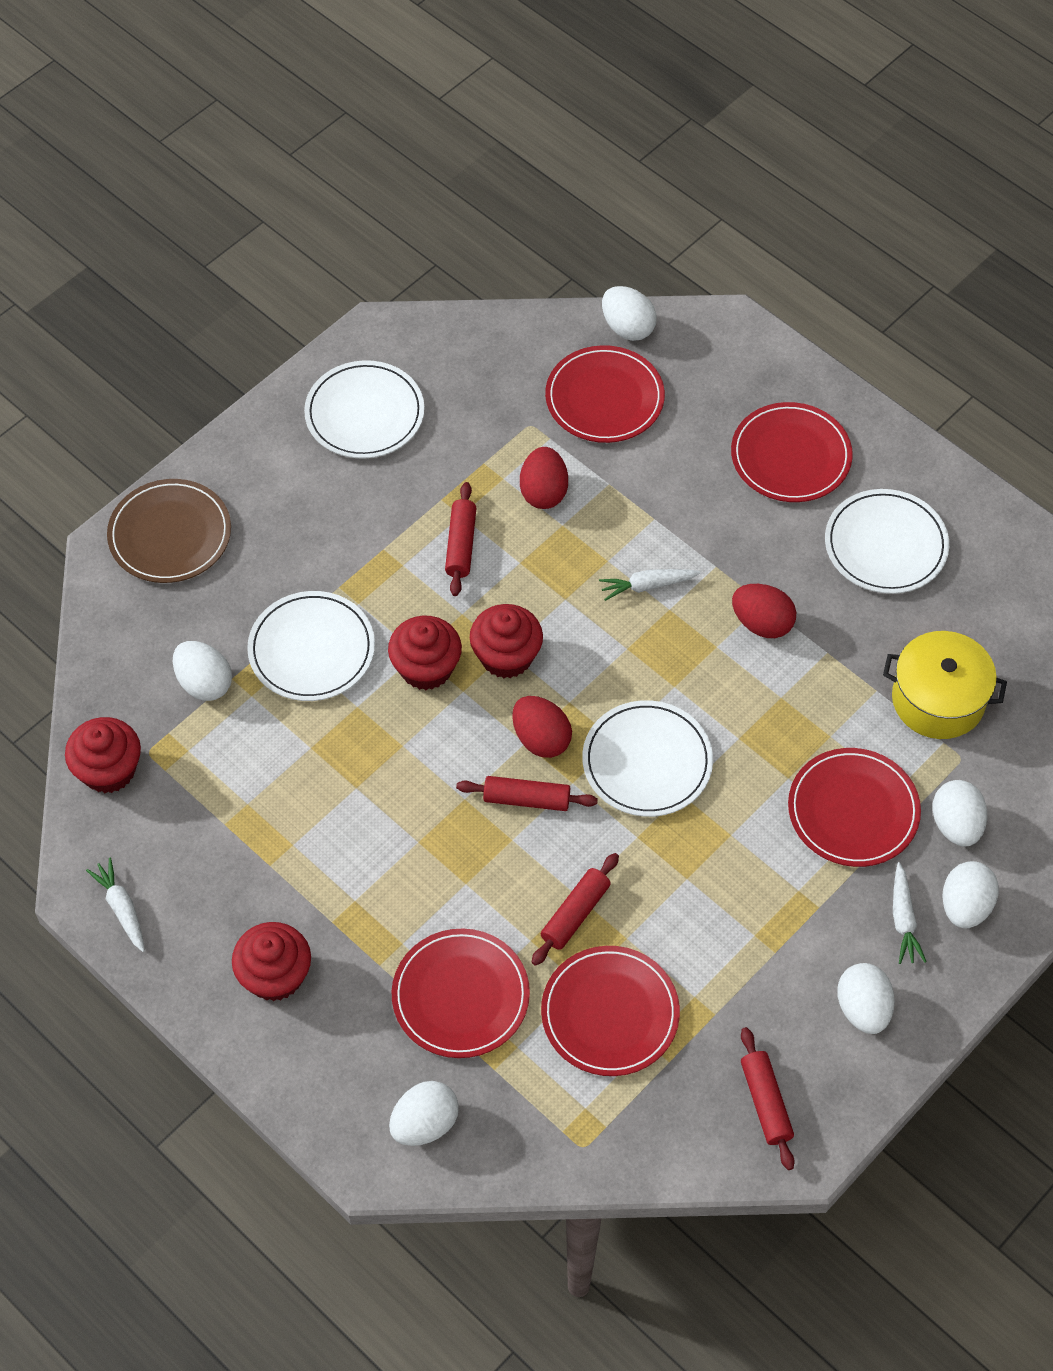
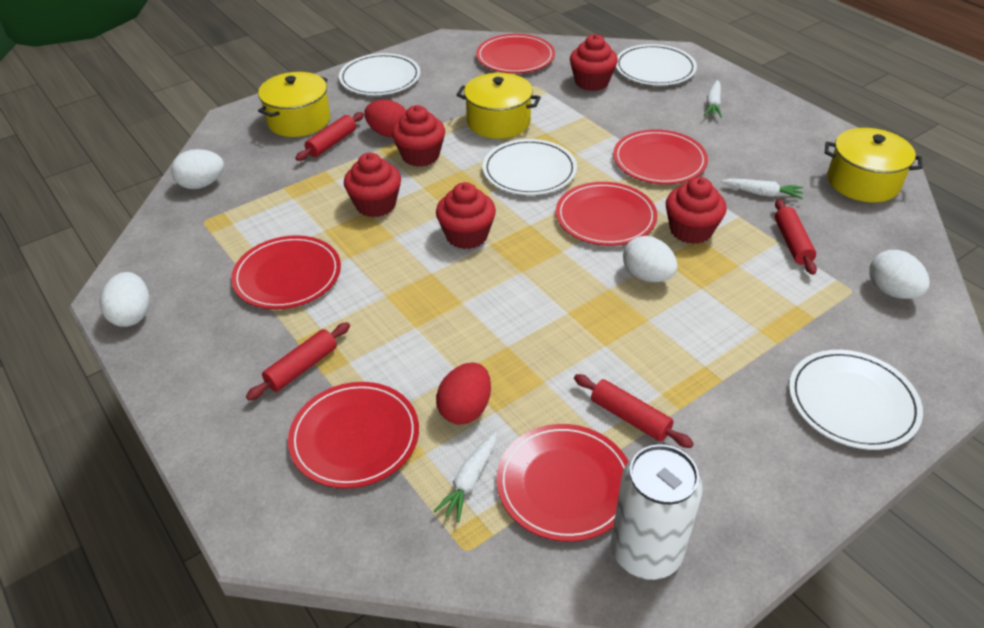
brown plate: [107,479,231,583] = 1 -> none = 0
red cupcake: [65,717,141,793] [232,922,311,1001] [388,616,462,690] [470,604,543,678] = 4 -> [344,153,401,217] [392,105,445,167] [436,182,496,249] [570,34,618,91] [666,177,727,244] = 5
red egg: [512,696,572,758] [520,447,568,509] [732,584,796,638] = 3 -> [364,100,406,138] [436,362,491,425] = 2
red plate: [392,928,530,1058] [541,946,680,1076] [545,345,665,443] [731,402,853,502] [788,748,921,867] = 5 -> [231,235,341,309] [288,382,419,488] [476,34,555,73] [497,424,629,542] [556,182,657,246] [613,129,708,184] = 6
white can: none = 0 -> [611,444,703,580] = 1
white egg: [173,641,232,701] [389,1081,459,1146] [602,286,657,341] [837,963,895,1034] [932,780,987,846] [942,861,999,928] = 6 -> [100,272,150,327] [171,149,224,189] [623,236,678,282] [869,250,930,299] = 4
yellow pot: [883,631,1007,739] = 1 -> [258,72,330,137] [457,73,541,139] [825,128,922,202] = 3

